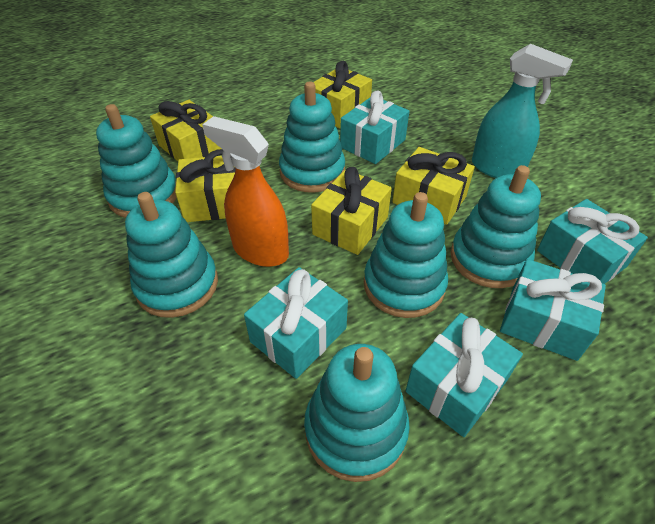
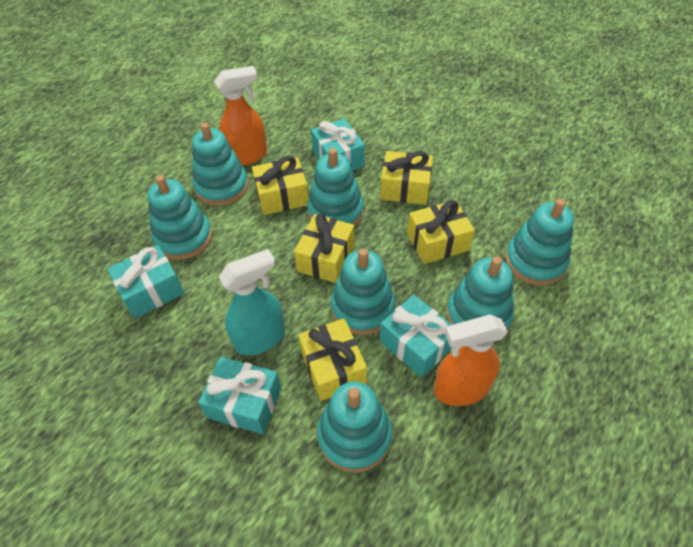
orange spray bottle: [202,116,289,267] = 1 -> [214,66,267,166] [434,314,508,406] = 2
turquoise gift: [244,267,348,379] [340,91,410,164] [406,313,523,437] [500,259,606,361] [537,199,648,284] = 5 -> [107,245,184,318] [198,357,282,434] [311,118,365,170] [380,294,452,378] = 4
turquoise stacking toy: [96,104,177,218] [125,192,218,318] [279,82,345,193] [304,344,410,482] [364,192,448,318] [451,165,541,288] = 6 -> [148,175,212,260] [192,123,248,206] [307,148,364,227] [317,382,392,473] [331,248,395,335] [446,256,514,331] [505,199,574,285] = 7

